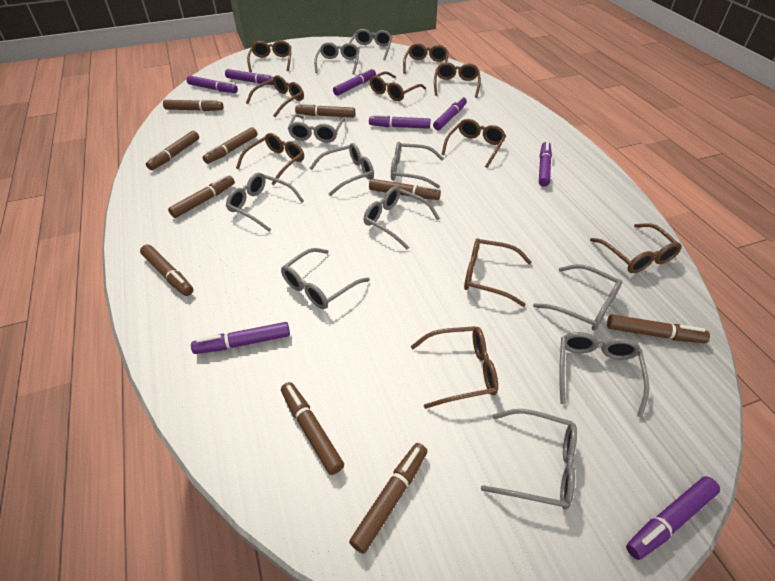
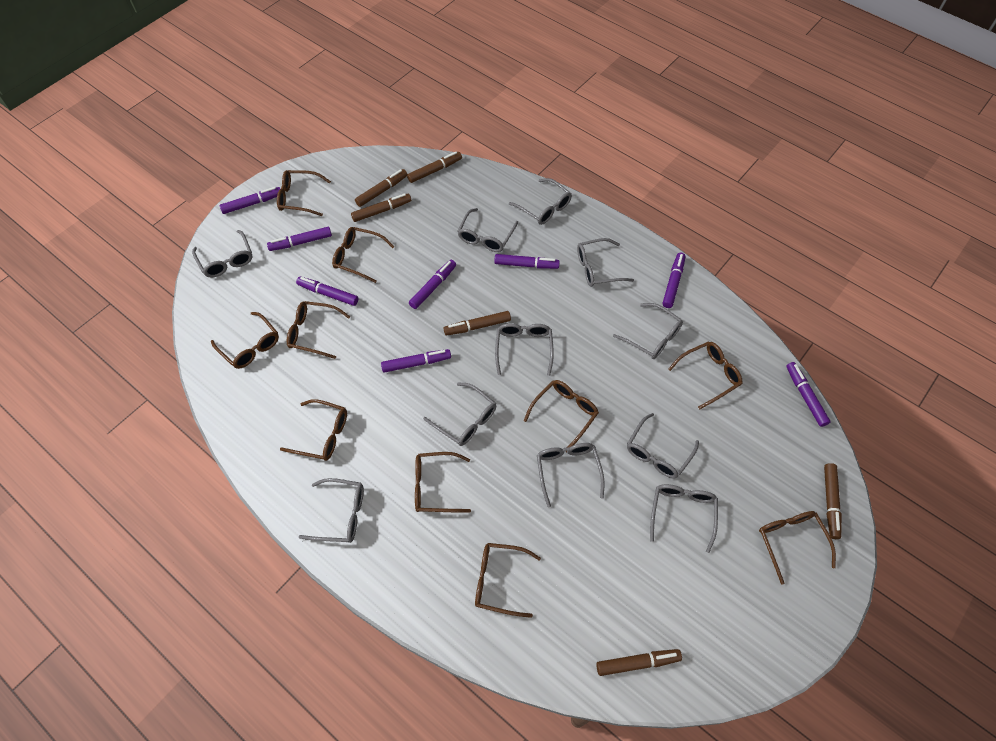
brown marker: [140,245,193,296] [146,131,199,170] [163,99,223,111] [168,175,235,218] [203,127,257,164] [281,382,344,475] [295,103,355,118] [349,443,427,554] [369,179,441,200] [607,314,710,343] = 10 -> [351,193,411,222] [355,169,407,207] [407,152,462,183] [444,311,511,335] [596,649,682,676] [824,463,842,539] = 6

